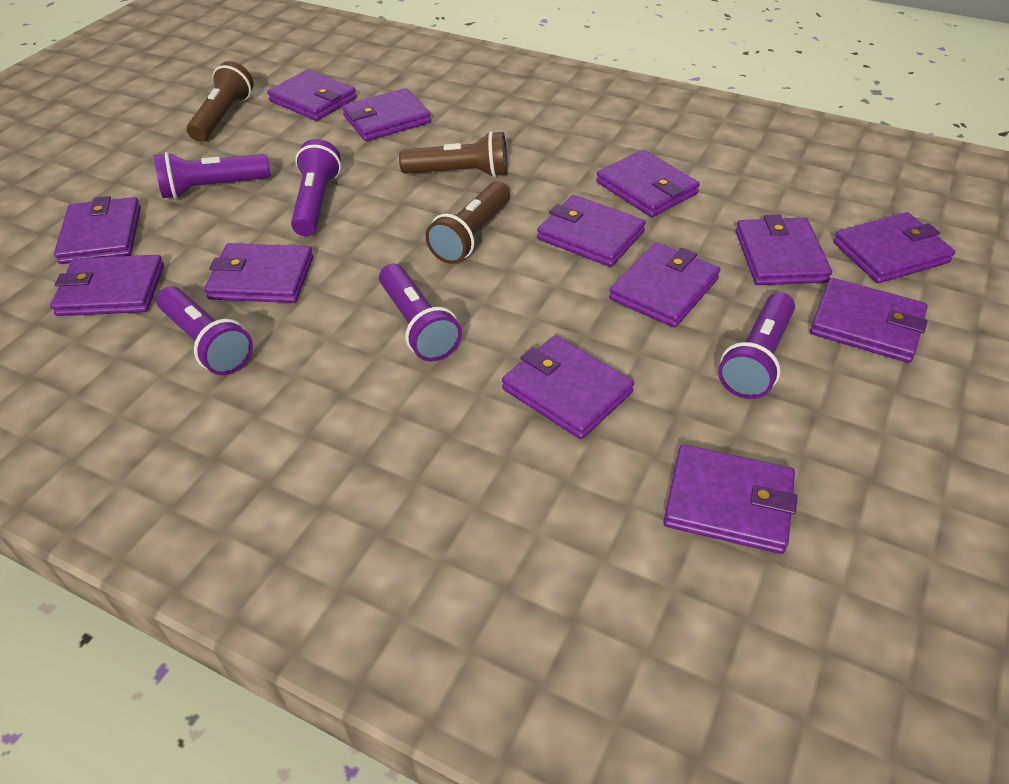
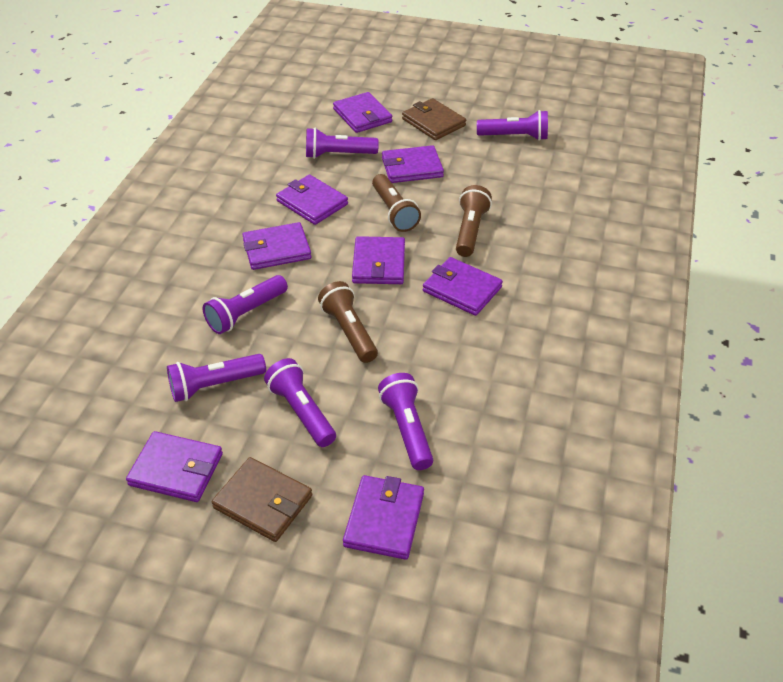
brown wallet: none = 0 -> [212,457,312,542] [402,98,466,140] = 2
purple flashlight: [154,152,271,199] [156,286,253,375] [291,139,341,236] [379,264,462,361] [718,293,795,399] = 5 -> [167,354,266,402] [203,275,288,334] [264,358,336,447] [306,128,379,159] [378,373,433,470] [477,110,548,141] = 6
purple wallet: [50,255,164,316] [54,196,141,264] [204,243,313,303] [267,70,357,121] [342,88,431,141] [502,335,634,439] [537,195,646,267] [596,150,700,217] [609,242,720,328] [663,445,797,554] [735,214,832,285] [810,278,928,363] [833,212,955,283] = 13 -> [126,431,223,502] [242,222,312,270] [276,175,348,225] [333,92,392,133] [343,475,424,560] [352,236,405,284] [382,145,444,183] [423,257,503,316] = 8

